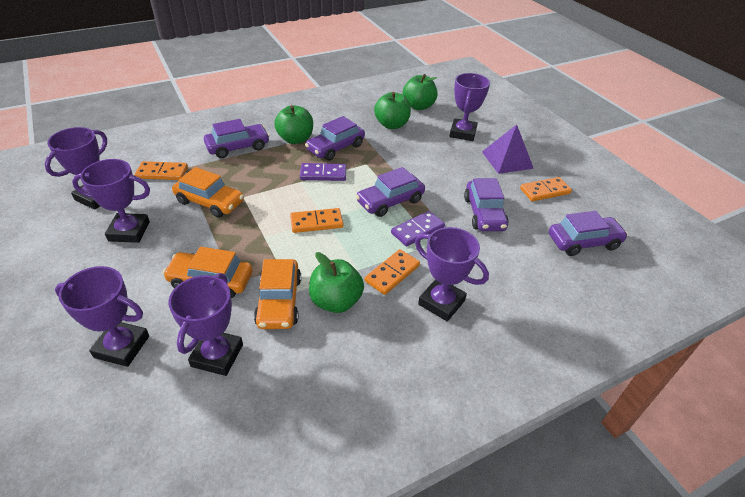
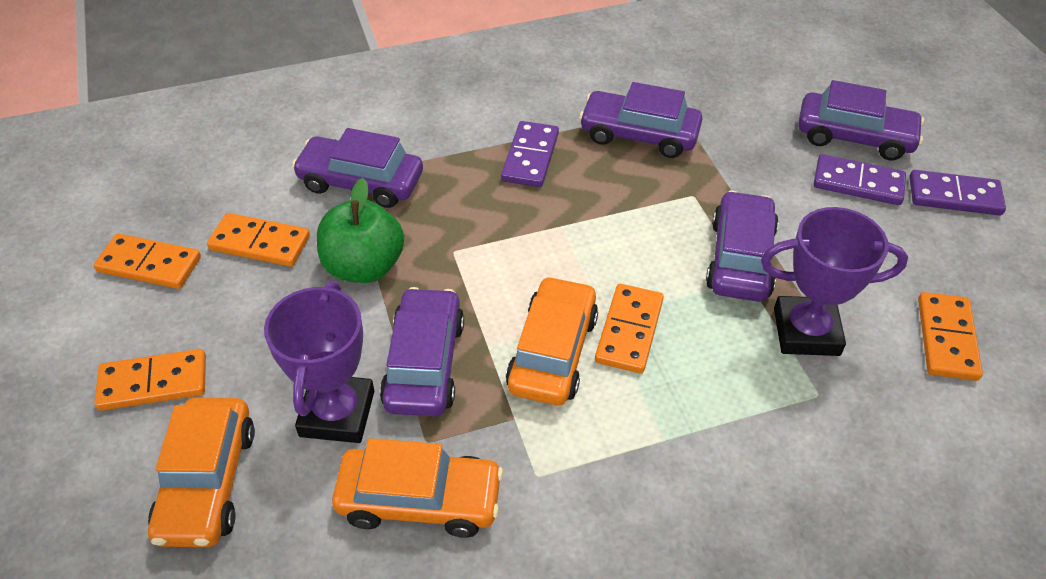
green apple: [274,105,313,144] [309,252,364,313] [374,92,411,129] [403,74,437,110] = 4 -> [317,178,404,283] = 1
orange domino: [135,161,188,180] [290,208,343,233] [365,249,420,295] [520,177,572,201] = 4 -> [94,233,201,289] [94,349,206,411] [207,213,310,267] [595,284,664,373] [918,292,983,381] = 5
purple domino: [300,163,346,181] [391,211,445,247] = 2 -> [501,121,559,187] [814,154,906,205] [909,170,1006,216] = 3
purple pyramid: [482,124,534,174] = 1 -> none = 0
purple trophy: [45,127,107,210] [55,266,149,367] [72,159,150,243] [168,273,243,376] [415,227,489,321] [450,73,490,141] = 6 -> [264,281,374,443] [761,207,908,356] = 2

